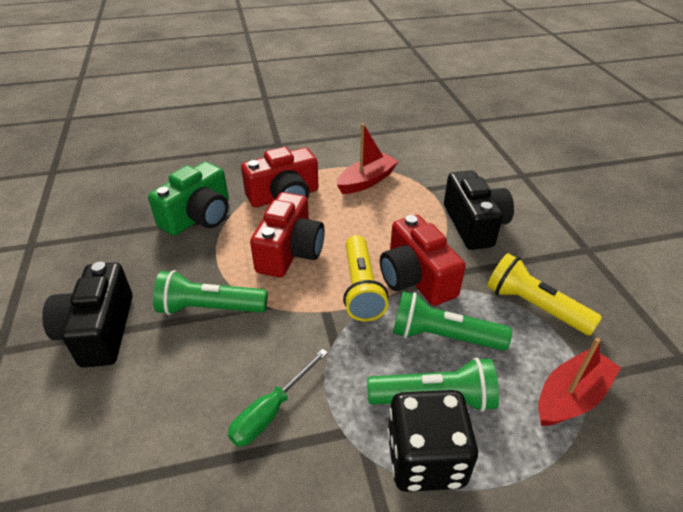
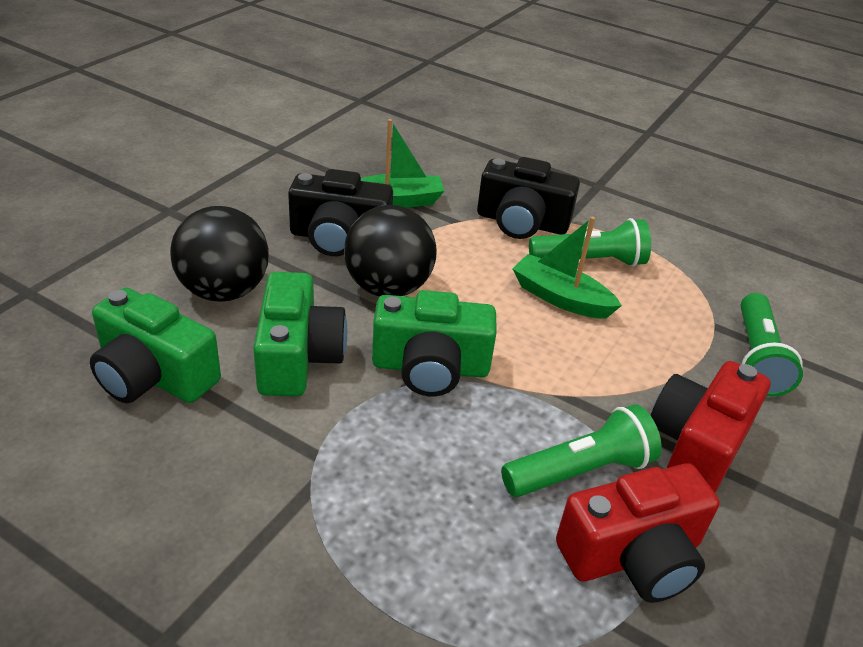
black ball: none = 0 -> [170,206,269,302] [344,205,437,297] = 2
black dice: [387,390,478,492] = 1 -> none = 0
green boat: none = 0 -> [361,119,445,208] [512,216,622,319] = 2
green camera: [148,162,229,236] = 1 -> [90,288,221,403] [253,272,347,396] [372,290,496,396] = 3
green screwdriver: [228,349,328,447] = 1 -> none = 0
red boat: [337,123,399,194] [538,338,621,426] = 2 -> none = 0
red camera: [241,147,318,207] [250,192,325,278] [380,215,466,306] = 3 -> [556,463,720,603] [650,361,771,492] = 2
yellow flashlight: [343,235,388,321] [487,253,602,336] = 2 -> none = 0

